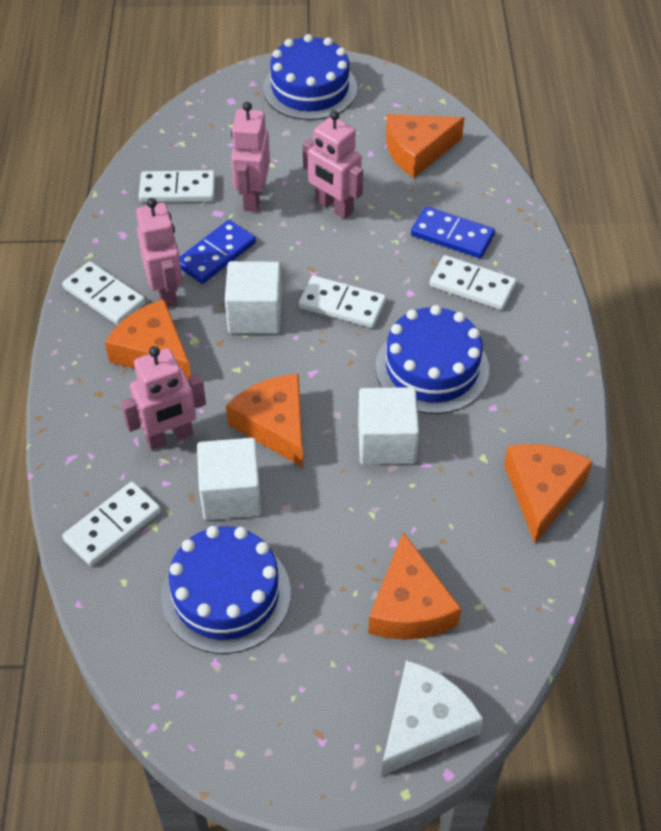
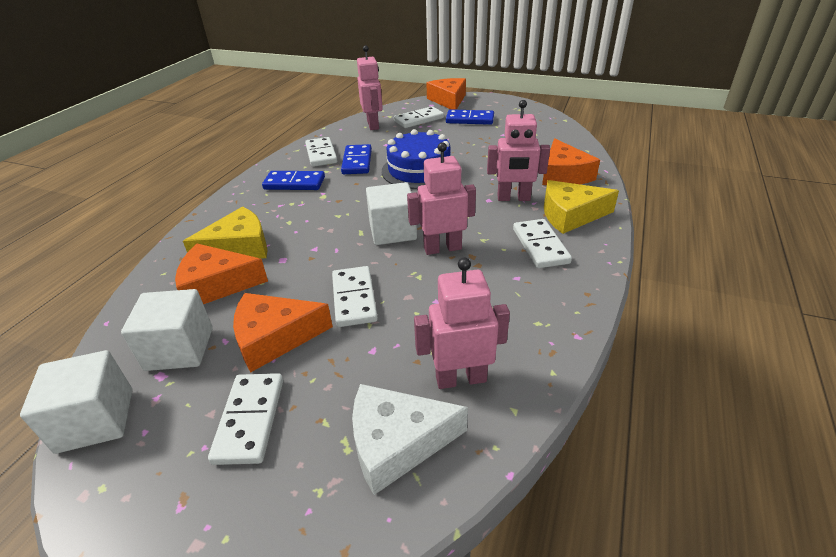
blue cake: [161,526,291,654] [263,34,357,120] [375,305,489,414] = 3 -> [382,129,451,189] = 1
blue domino: [180,220,256,284] [411,206,495,258] = 2 -> [262,171,325,190] [341,144,372,174] [446,109,494,125] = 3
orange cheese: [105,299,191,382] [226,374,303,467] [368,532,462,640] [386,114,464,178] [504,444,593,543] = 5 -> [175,244,268,304] [233,293,333,372] [427,78,466,110] [542,138,600,185] = 4
yellow cheese: none = 0 -> [183,206,268,259] [544,180,619,234] = 2

